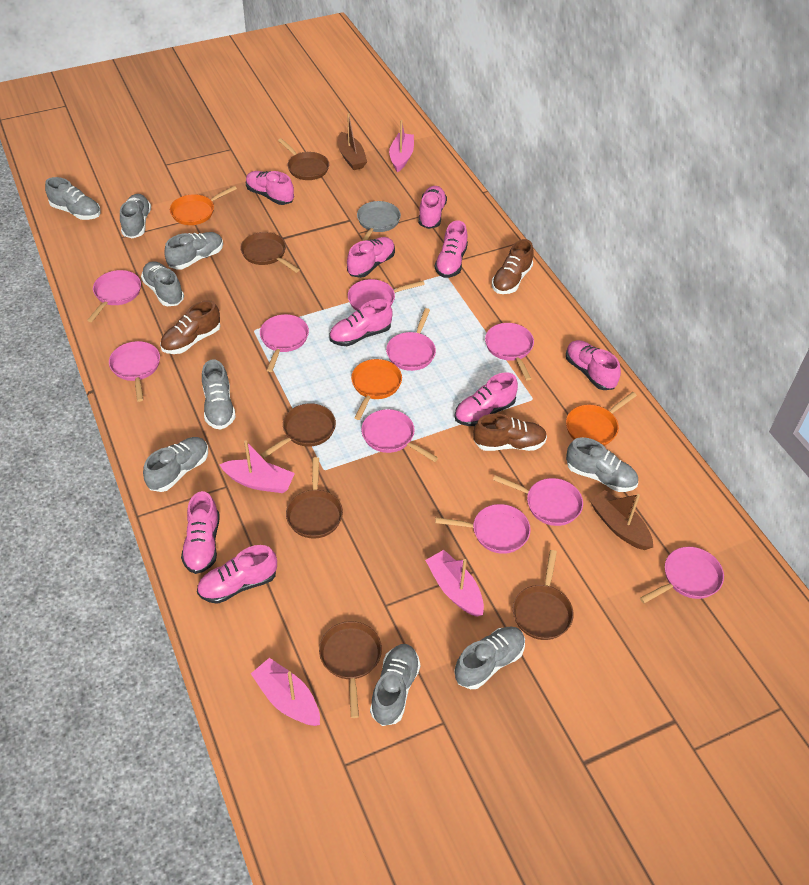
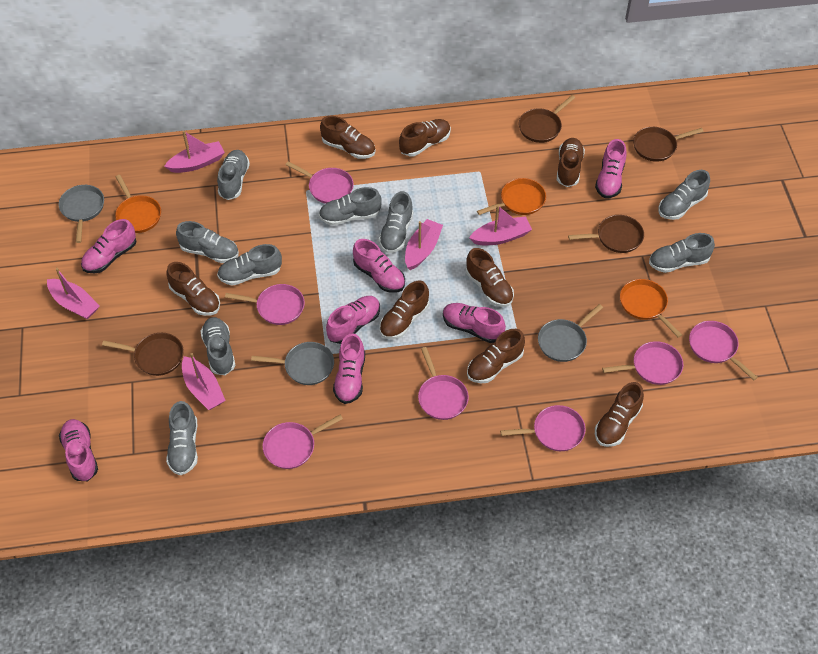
brown boat: [338,113,367,170] [590,490,653,550] = 2 -> none = 0
brown pan: [240,232,300,273] [260,403,336,458] [278,138,329,180] [286,457,343,539] [319,621,382,718] [513,550,574,640] = 6 -> [102,333,184,376] [519,95,575,143] [568,215,644,253] [633,127,704,162] = 4
brown shoe: [160,300,221,354] [473,414,547,451] [492,239,534,294] = 3 -> [166,262,220,316] [320,116,375,159] [379,281,429,339] [399,119,451,156] [466,248,514,307] [467,329,525,383] [557,138,585,187] [595,382,644,447] = 8
grey pan: [357,201,401,241] = 1 -> [59,185,104,243] [251,342,334,385] [538,304,603,362] = 3
pink boat: [219,440,295,493] [251,658,320,726] [389,120,414,172] [425,550,484,617] = 4 -> [47,268,100,319] [164,131,225,173] [182,353,226,410] [405,219,443,270] [469,205,532,245] = 5
pink pan: [87,270,141,322] [109,341,160,402] [260,314,309,372] [348,279,425,311] [361,409,438,462] [386,308,436,371] [435,504,531,554] [485,323,534,381] [493,475,583,526] [640,547,724,603] = 10 -> [225,284,305,325] [263,415,343,469] [286,161,354,204] [418,347,469,420] [500,405,586,451] [602,341,683,385] [689,321,758,380] = 7
pink shoe: [181,491,220,574] [197,545,277,604] [246,171,294,205] [329,299,393,346] [347,237,395,278] [418,186,447,229] [435,221,468,278] [454,372,518,426] [566,340,621,390] = 9 -> [59,419,98,481] [81,219,137,273] [326,296,380,344] [333,333,365,404] [353,239,405,293] [443,303,506,343] [595,139,626,198] = 7

